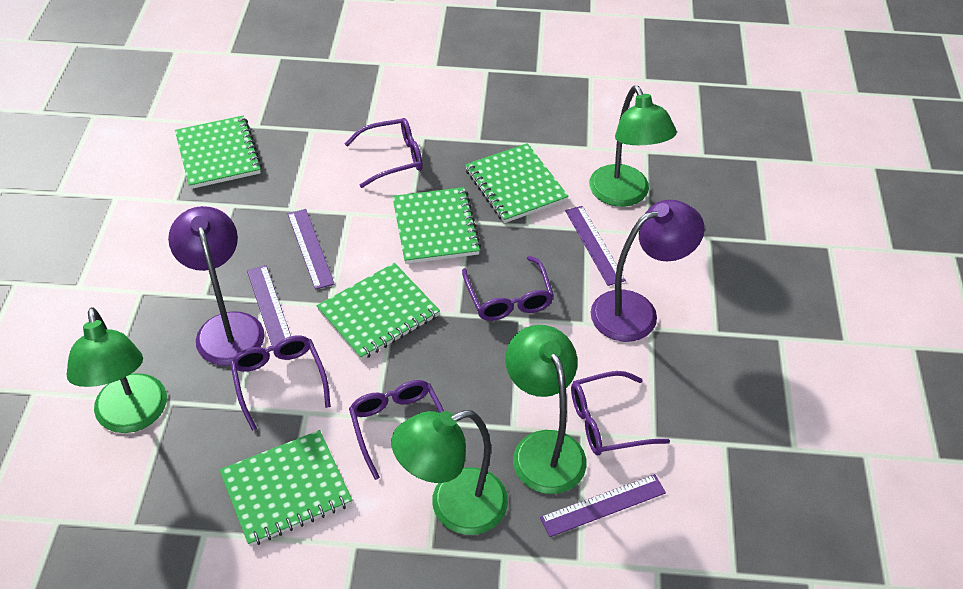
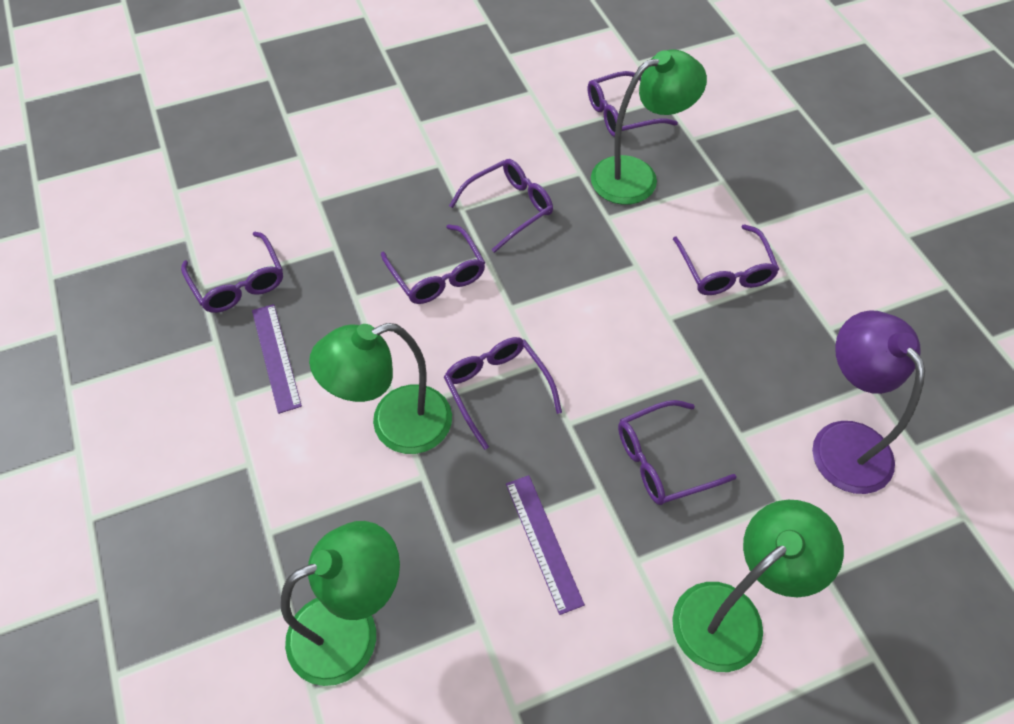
green notebook: [175,115,262,189] [219,430,352,546] [317,263,440,360] [392,187,481,264] [465,143,569,223] = 5 -> none = 0
purple glasses: [230,336,331,431] [345,118,423,188] [349,380,444,480] [462,256,554,321] [571,371,670,455] = 5 -> [181,232,283,313] [381,224,485,304] [444,337,562,450] [449,159,553,253] [588,71,678,137] [618,400,737,505] [673,224,780,295] = 7
purple lamp: [168,206,265,366] [591,200,704,342] = 2 -> [812,310,925,494] = 1
purple ruler: [247,265,291,346] [288,209,334,290] [540,474,666,537] [565,206,626,286] = 4 -> [252,304,302,414] [506,475,585,615] = 2

